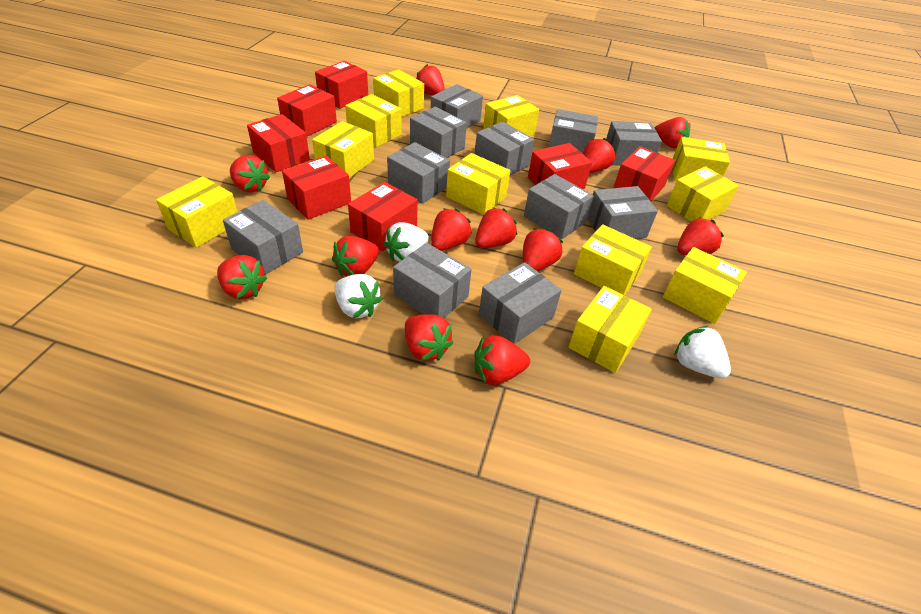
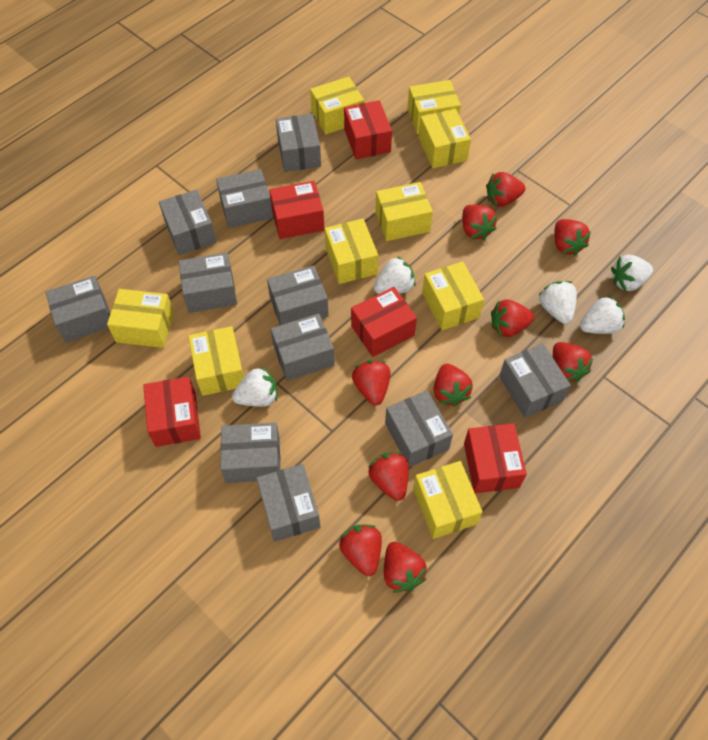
red box: [247,114,310,172] [277,84,337,136] [282,156,351,220] [315,61,368,109] [348,182,418,251] [528,143,592,189] [613,146,675,201] = 7 -> [143,376,201,447] [269,181,325,239] [344,100,392,159] [351,287,417,357] [464,423,527,493] = 5
red strawberry: [217,255,267,299] [230,155,270,193] [332,236,379,276] [405,314,454,361] [416,64,445,95] [431,209,472,251] [474,335,530,385] [475,207,517,248] [523,228,563,271] [583,138,616,173] [655,117,691,148] [677,217,724,255] = 12 -> [339,524,382,576] [352,360,391,405] [368,452,409,501] [384,542,427,593] [434,364,473,407] [462,205,497,240] [486,172,526,207] [491,299,534,337] [553,342,593,383] [554,219,591,256] = 10
white strawberry: [334,274,383,318] [384,222,429,262] [674,325,731,379] = 3 -> [232,366,277,407] [374,256,416,294] [538,281,577,324] [580,295,625,334] [611,255,653,291] = 5
yellow box: [156,176,238,248] [312,121,374,178] [345,94,402,147] [373,69,424,117] [446,153,510,215] [483,95,539,136] [568,286,652,373] [574,224,652,295] [663,247,747,324] [667,166,739,222] [672,137,730,181] = 11 -> [107,289,174,348] [188,326,244,396] [310,77,364,134] [325,219,378,284] [375,182,433,241] [407,80,461,134] [413,461,483,539] [419,108,471,168] [422,261,484,330] = 9

